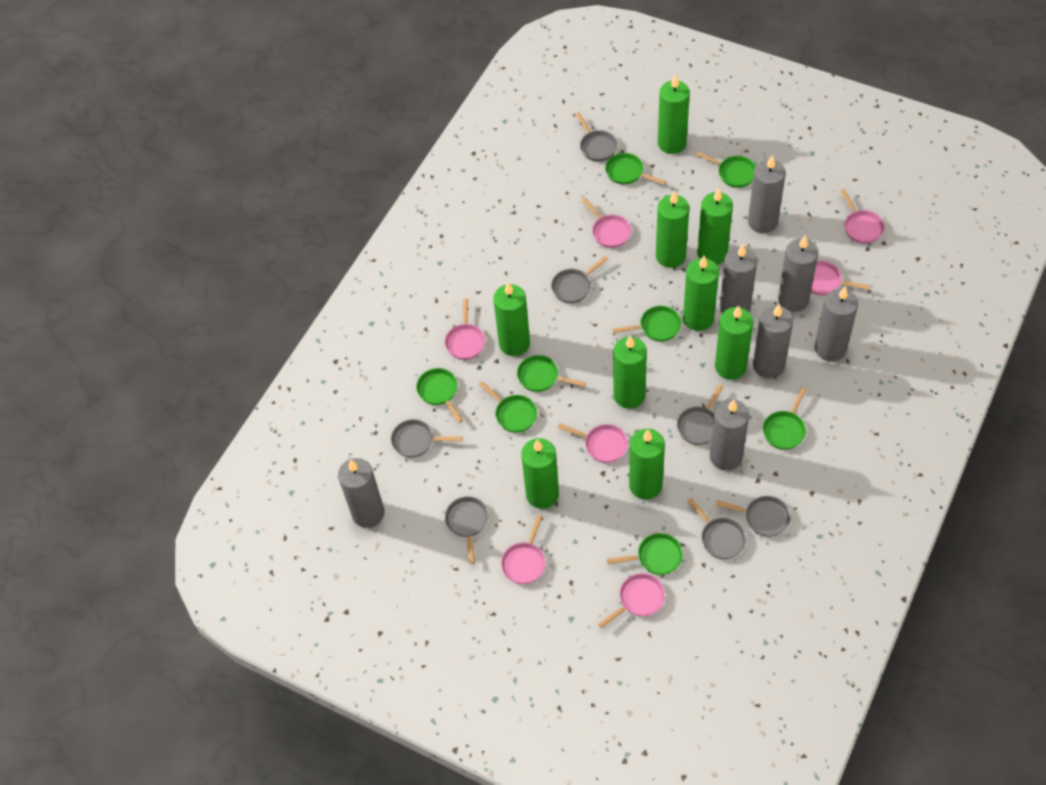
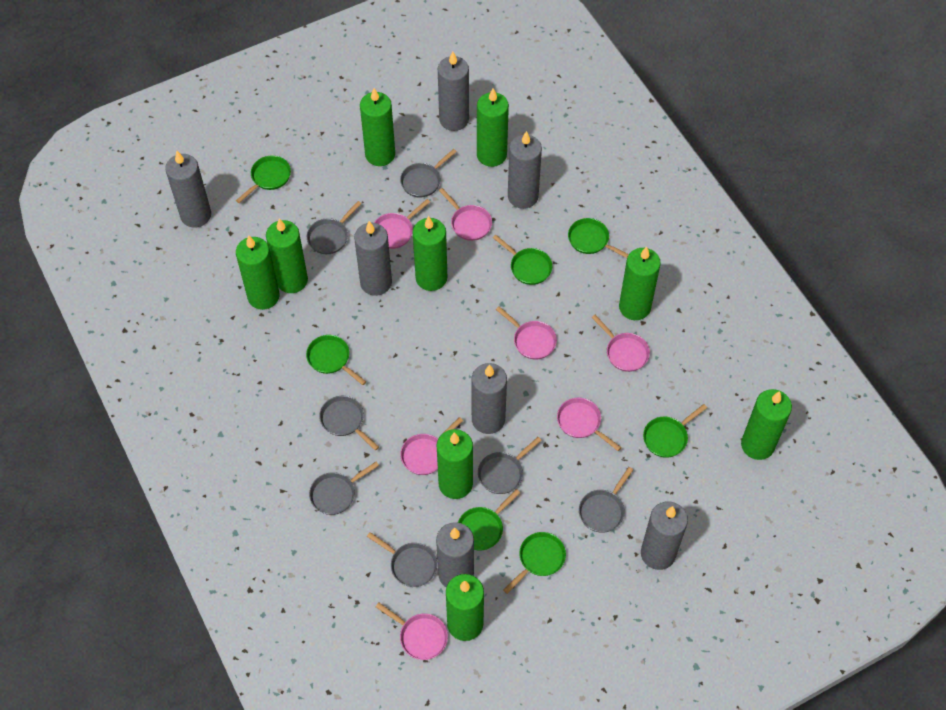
green pan: [416,368,463,423] [478,381,537,433] [517,355,586,392] [605,153,666,185] [607,533,683,575] [612,306,681,341] [695,151,756,188] [763,387,806,450] = 8 -> [236,155,291,203] [306,335,366,385] [458,489,520,550] [493,235,552,285] [503,532,566,594] [568,218,629,258] [643,404,707,458] = 7

